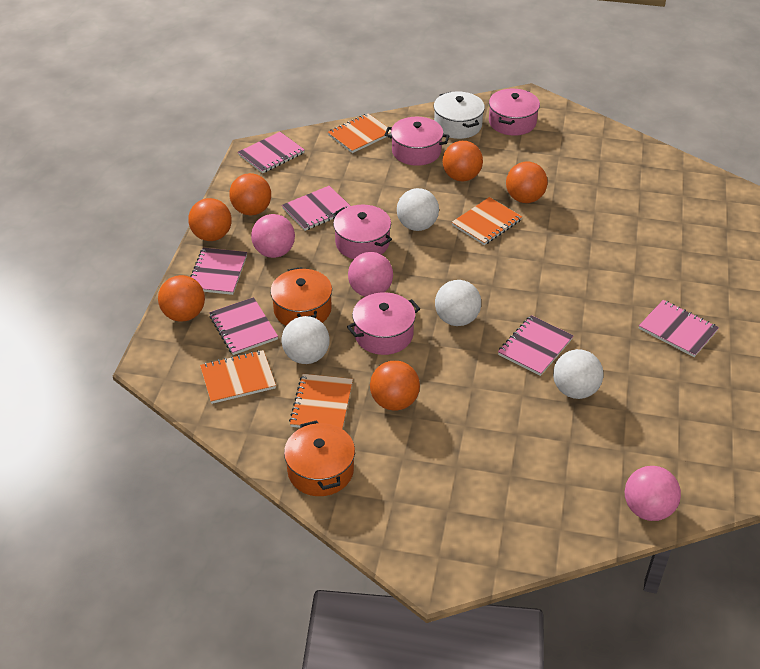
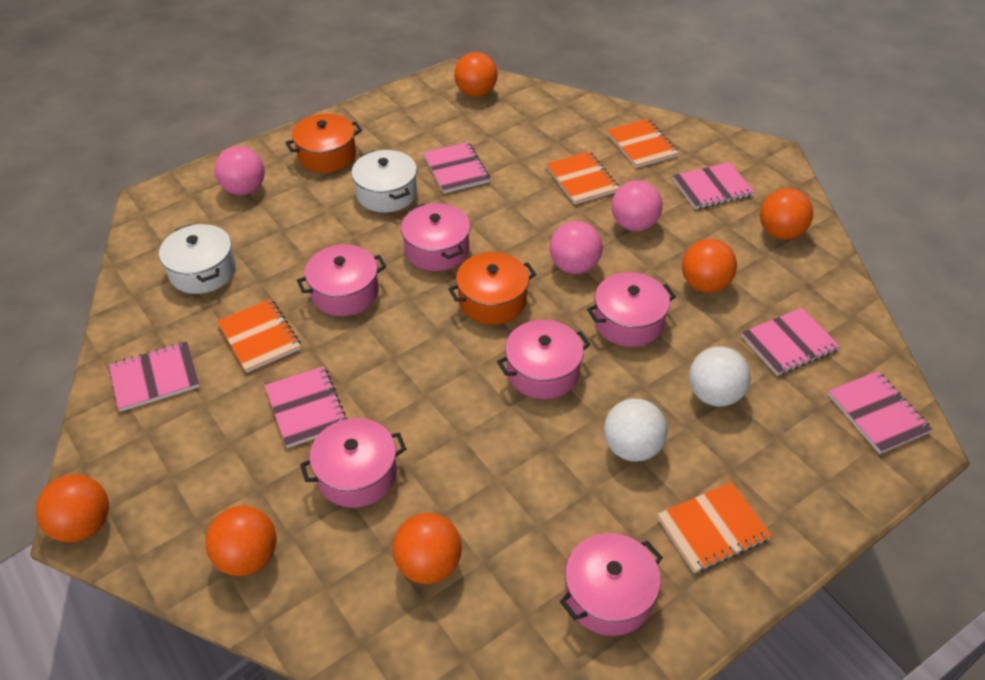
pink pot: [333,205,392,259] [347,292,420,355] [385,117,449,166] [489,89,540,136] = 4 -> [297,244,386,316] [300,418,406,508] [401,203,470,271] [497,320,591,399] [560,533,663,636] [587,272,676,347] = 6
white ball: [282,316,330,364] [397,188,439,231] [435,280,481,326] [553,349,604,399] = 4 -> [604,399,667,462] [689,347,751,406] = 2
white pot: [434,91,485,139] = 1 -> [159,224,236,294] [351,150,417,213] = 2

